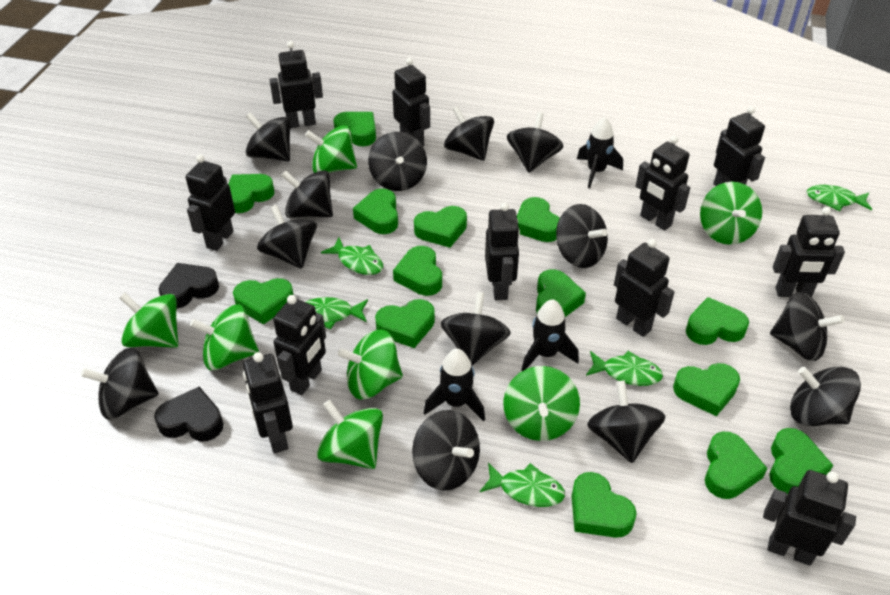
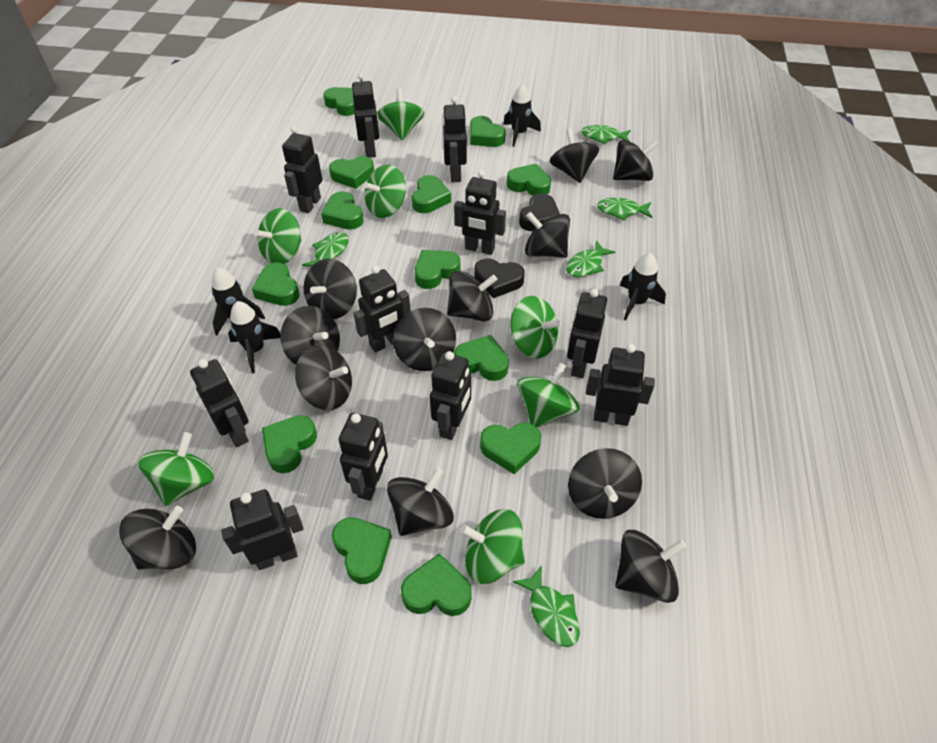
black rocket: [424,349,485,422] [521,300,579,371] [577,117,623,188] = 3 -> [211,268,265,335] [228,301,280,373] [503,84,541,147] [620,253,666,321] = 4
black spinning top: [81,347,159,420] [246,112,291,162] [257,205,317,269] [281,170,333,218] [368,132,427,191] [412,410,480,491] [441,292,511,366] [444,106,494,161] [507,112,563,173] [556,204,608,268] [587,381,665,463] [770,292,844,361] [790,367,861,426] = 13 -> [119,506,196,570] [280,306,340,365] [295,345,352,410] [304,259,357,319] [387,468,454,536] [393,308,456,371] [447,271,497,322] [525,212,570,258] [550,129,599,183] [568,448,642,519] [613,140,658,181] [615,530,687,603] = 12
green heart: [228,174,274,213] [233,278,294,325] [333,112,376,146] [353,189,398,234] [375,299,435,348] [393,246,442,296] [414,206,467,248] [517,197,560,242] [536,269,586,317] [572,472,637,538] [673,363,740,416] [686,297,749,345] [705,432,768,499] [769,428,833,494] = 14 -> [252,262,300,306] [262,415,317,473] [321,191,364,230] [323,87,354,116] [329,156,374,189] [332,517,392,584] [401,553,472,616] [412,175,451,213] [415,250,461,289] [454,335,509,381] [470,116,506,147] [480,423,541,474] [507,163,551,196] = 13

